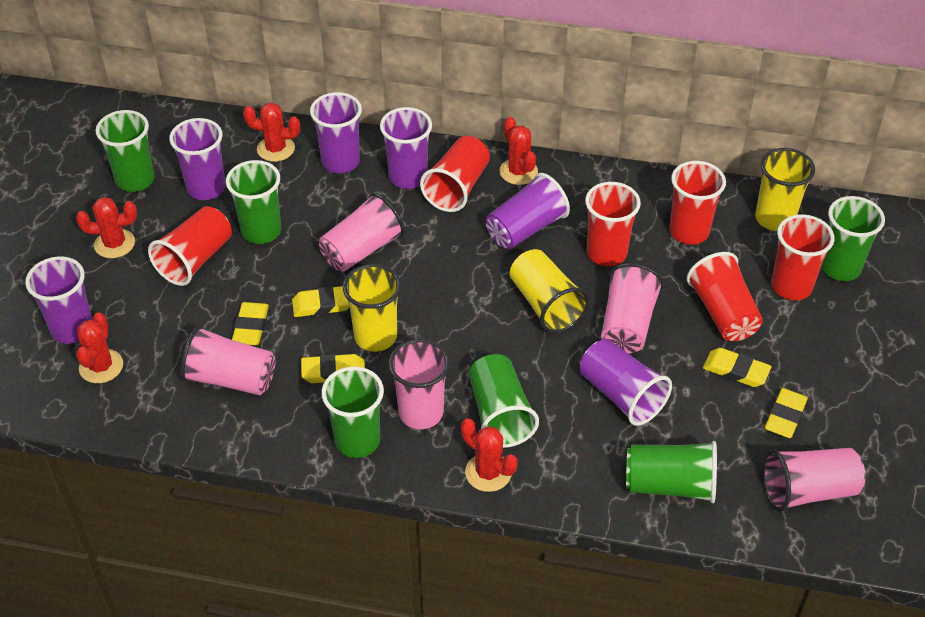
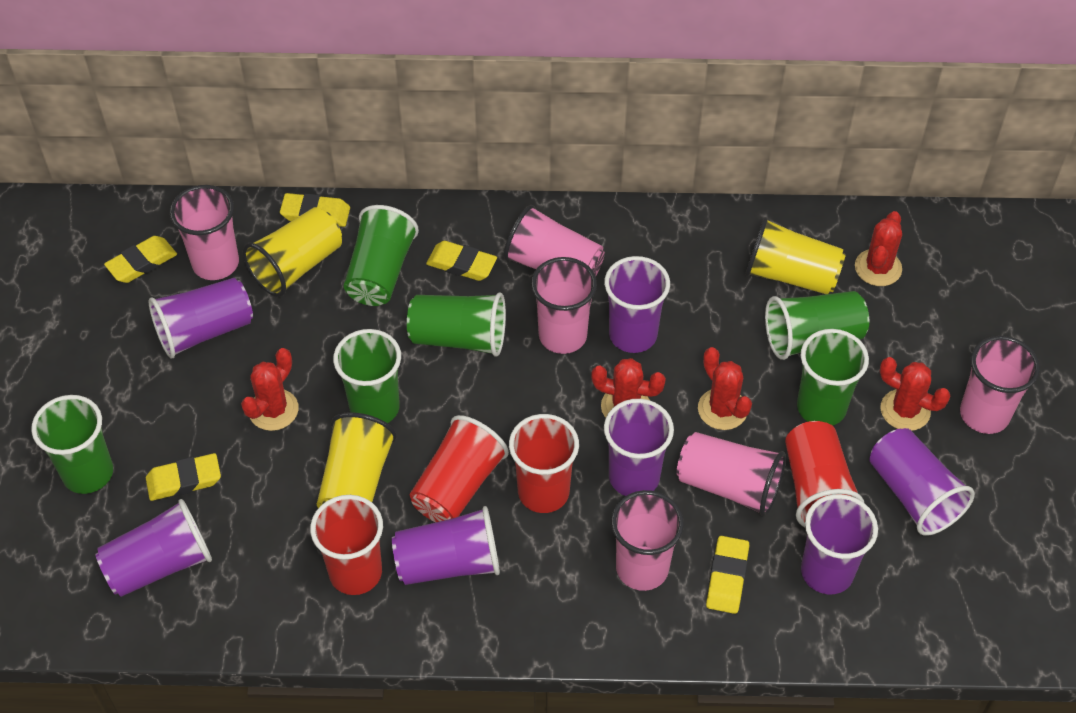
pink cup: [180,326,276,395] [319,193,405,272] [389,339,450,429] [601,263,663,354] [762,448,865,512] = 5 -> [170,185,239,280] [504,205,605,276] [531,257,597,354] [611,490,684,591] [677,432,786,517] [960,336,1040,434] = 6
purple cup: [25,256,92,344] [169,118,226,200] [310,92,362,173] [380,107,432,189] [486,173,570,249] [580,339,672,426] = 6 -> [95,499,212,597] [148,278,253,358] [392,506,500,585] [604,256,670,353] [604,399,674,496] [801,494,878,594] [869,428,975,536] = 7
red cup: [148,206,232,286] [420,136,490,212] [585,182,641,266] [669,161,726,245] [687,252,763,341] [771,214,834,300] = 6 -> [310,495,383,595] [410,415,509,522] [509,414,579,513] [785,421,864,527] = 4

